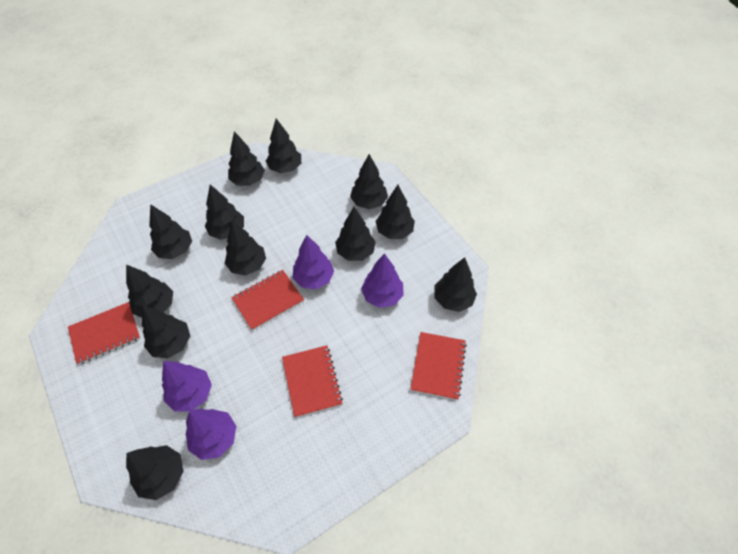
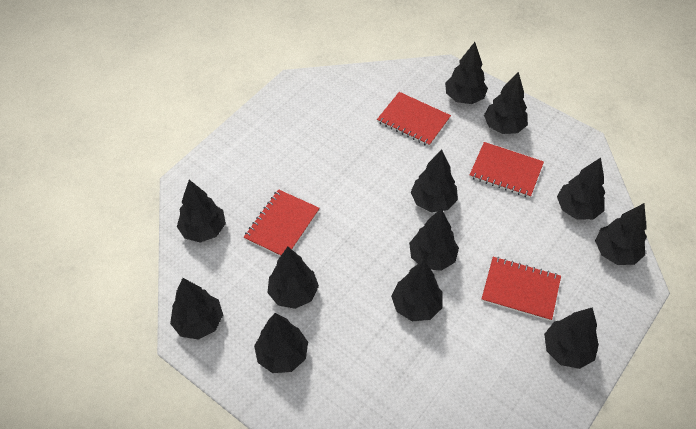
purple tree: [162,361,212,411] [185,408,237,460] [292,235,334,289] [361,253,404,308] = 4 -> none = 0

